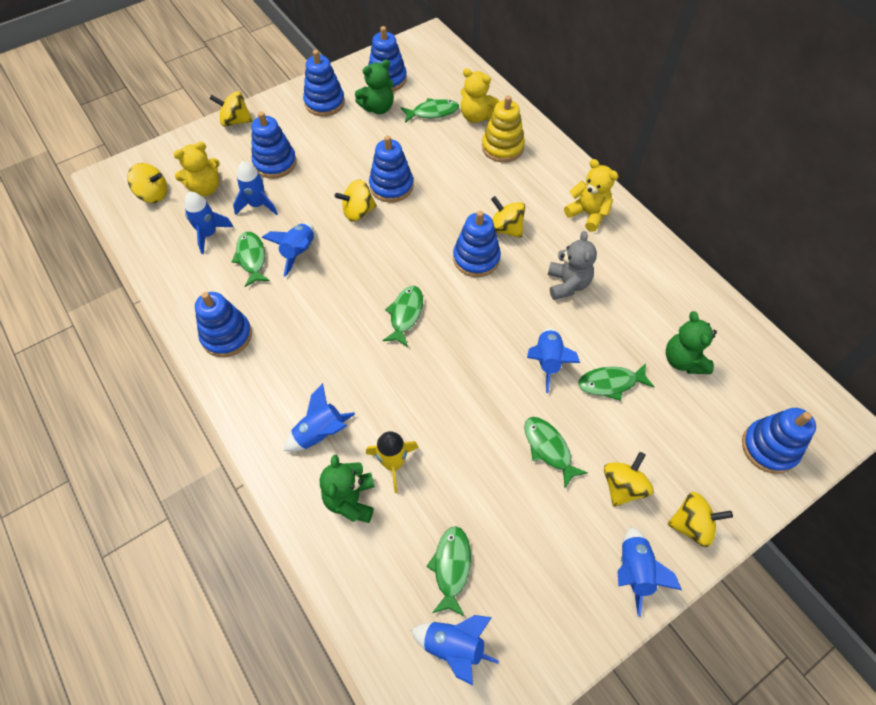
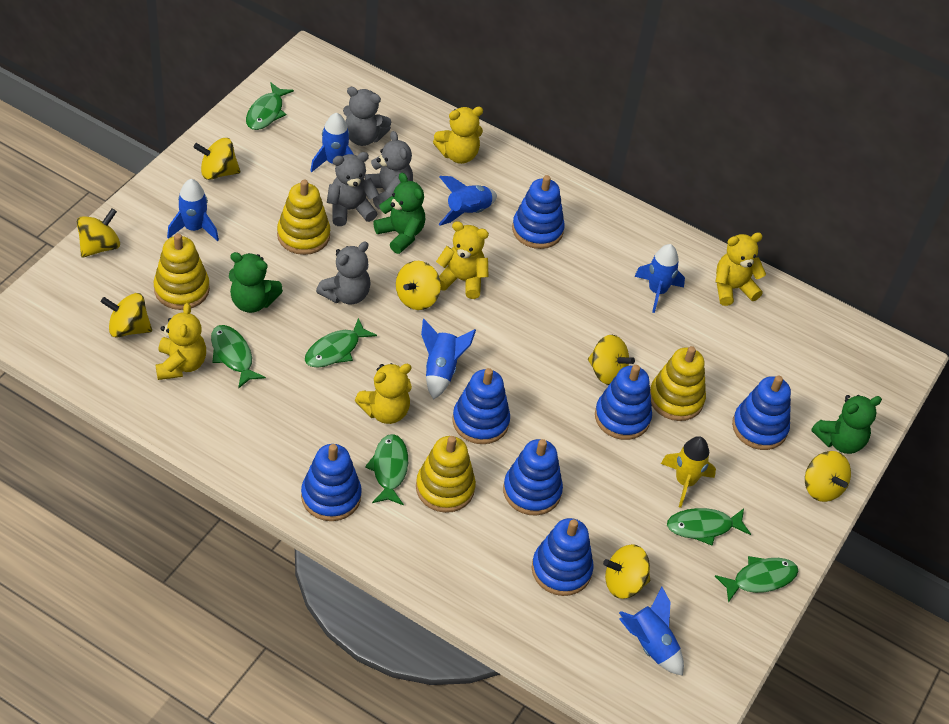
blue rocket: [184,192,233,254] [233,161,278,215] [262,223,314,277] [284,383,355,452] [411,615,499,685] [527,328,580,393] [618,527,682,617] = 7 -> [167,179,219,241] [310,113,354,172] [421,319,476,400] [439,176,497,226] [619,587,684,676] [634,244,685,313] = 6
grey teddy bear: [548,231,597,300] = 1 -> [316,242,370,305] [327,152,379,226] [343,87,391,146] [365,131,413,210] = 4
yellow spinning top: [127,163,167,203] [210,91,253,126] [335,180,377,221] [491,196,525,238] [604,452,654,507] [668,492,733,547] = 6 -> [77,208,120,258] [101,293,152,338] [193,138,240,180] [396,261,441,310] [588,335,635,385] [603,544,650,599] [805,451,851,502] = 7
yellow stacking toy: [482,95,525,162] = 1 -> [154,233,210,310] [277,180,330,255] [416,436,476,513] [650,346,706,421] = 4
yellow teddy bear: [173,141,220,196] [460,68,500,123] [564,159,619,232] = 3 -> [156,303,206,380] [355,363,412,424] [433,107,483,164] [436,221,489,299] [715,233,766,306] = 5

